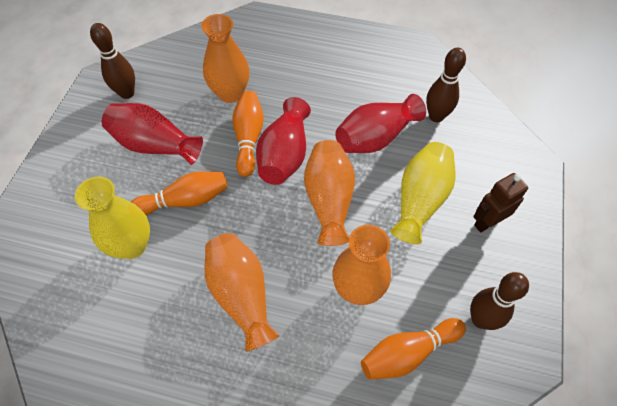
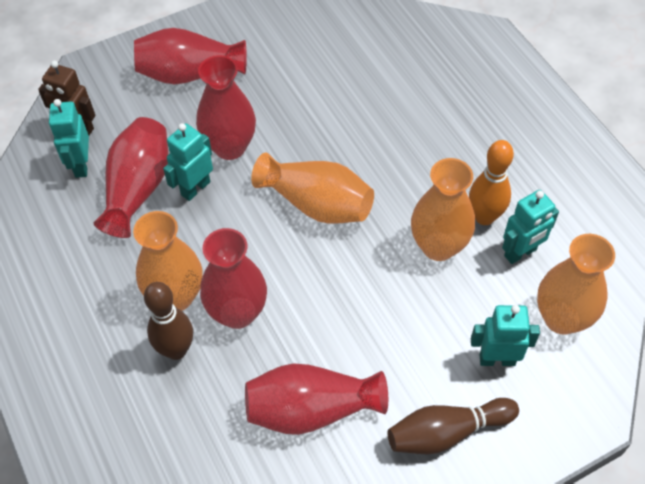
brown bowling pin: [90,23,135,99] [426,48,466,122] [470,272,529,330] = 3 -> [144,282,193,360] [387,398,519,454] = 2
orange bowling pin: [131,172,228,215] [232,91,264,177] [361,318,466,380] = 3 -> [469,140,514,225] = 1
red vase: [102,103,203,165] [256,97,311,185] [335,94,426,153] = 3 -> [94,117,168,238] [134,28,247,85] [196,55,256,160] [200,228,267,329] [245,363,388,435] = 5
turquoise robot: none = 0 -> [49,99,89,178] [163,123,213,201] [471,305,540,366] [502,190,559,264] = 4
yellow vase: [75,177,150,259] [390,142,456,244] = 2 -> none = 0

